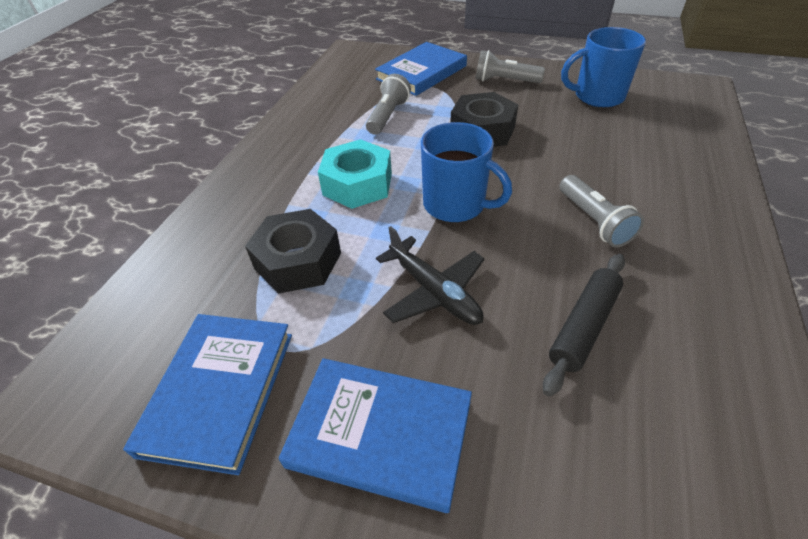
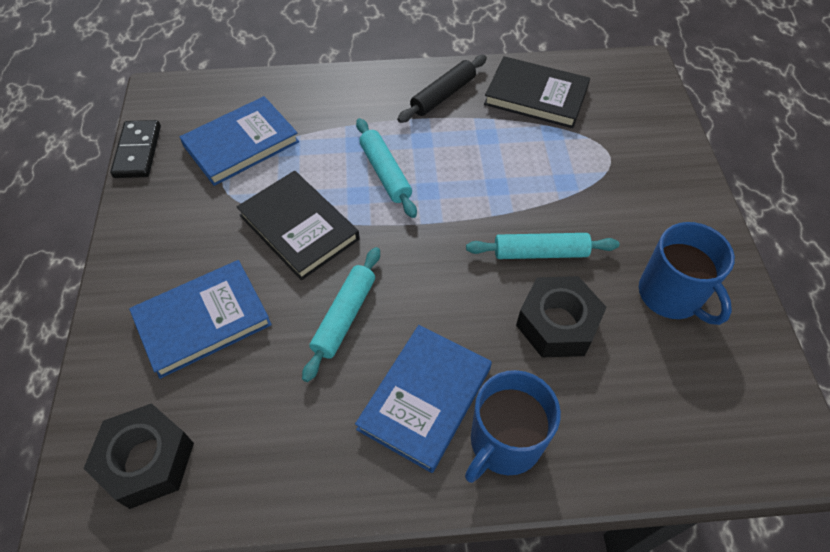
black book: none = 0 -> [237,171,360,280] [484,56,590,128] = 2
black domino: none = 0 -> [110,120,161,178] = 1
black plane: [376,226,485,325] = 1 -> none = 0
grey flashlight: [366,74,411,135] [475,50,545,83] [560,175,644,247] = 3 -> none = 0
turquoise nut: [318,139,392,209] = 1 -> none = 0
turquoise rolling pin: none = 0 -> [302,247,380,382] [356,118,417,218] [466,233,620,259] = 3

